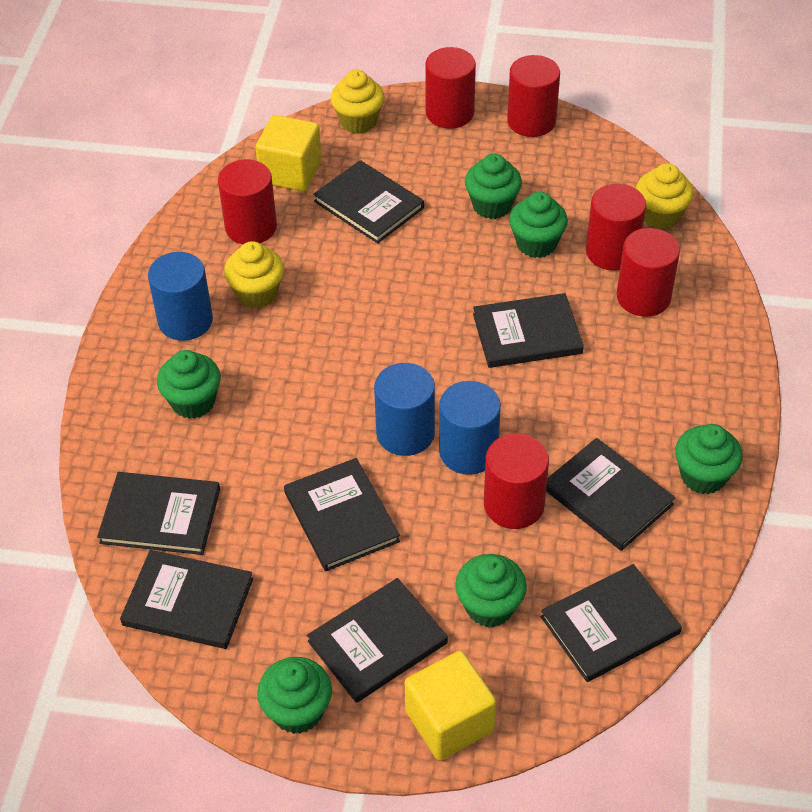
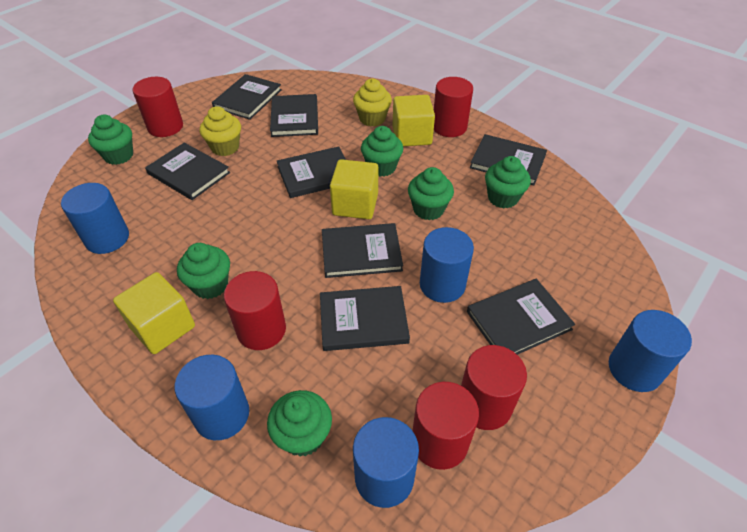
blue cylinder: [148,252,213,341] [374,363,435,456] [439,381,501,475] = 3 -> [61,183,129,254] [174,355,249,440] [353,417,419,508] [420,227,474,303] [609,310,692,392] = 5
red cylinder: [218,159,277,244] [425,47,476,129] [484,433,549,529] [507,55,560,137] [586,184,646,271] [617,228,680,317] = 6 -> [132,77,183,137] [224,271,286,350] [412,382,479,470] [434,77,473,137] [461,345,527,430] = 5
yellow cube: [255,115,322,191] [405,651,496,760] = 2 -> [113,272,195,354] [330,159,378,219] [392,95,435,146] = 3
yellow cupcake: [224,241,284,308] [331,70,385,134] [636,163,694,229] = 3 -> [200,106,241,156] [353,79,392,126] = 2

